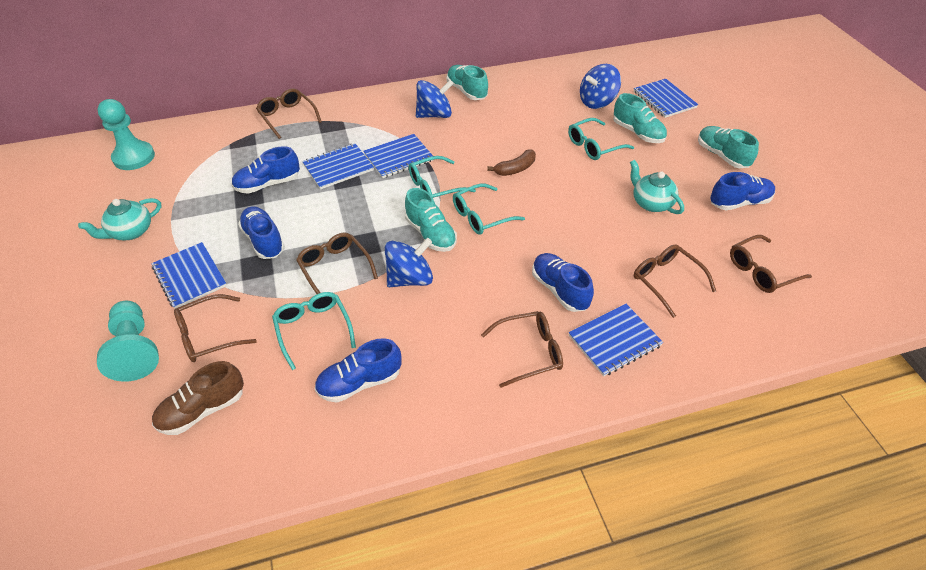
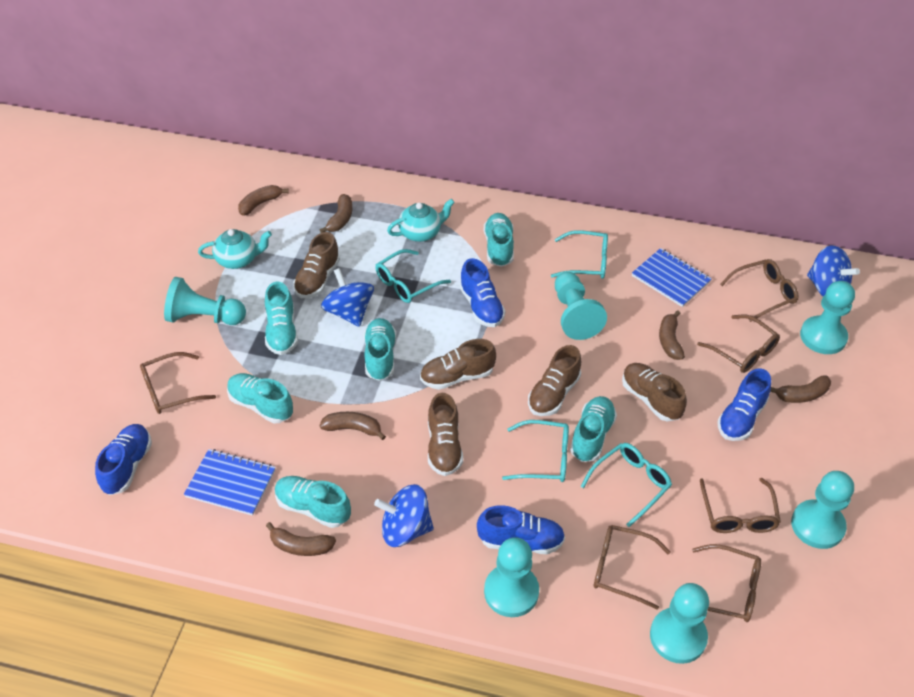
blue notebook: [151,242,227,309] [302,143,374,189] [363,134,433,178] [569,304,663,376] [634,79,699,118] = 5 -> [184,449,276,516] [632,248,712,307] = 2
blue shoe: [231,146,300,194] [238,206,285,259] [315,338,402,403] [532,253,594,312] [710,172,775,210] = 5 -> [95,424,152,495] [460,258,506,327] [477,505,565,554] [717,368,771,441] = 4
brown banana: [487,150,536,176] = 1 -> [238,185,289,216] [266,522,336,556] [319,412,386,440] [320,194,352,233] [659,310,685,360] [770,375,831,403] = 6
brown shoe: [152,361,244,435] = 1 -> [293,232,340,298] [420,339,496,390] [428,393,463,476] [528,345,581,416] [622,363,687,421] = 5
turquoise pawn: [97,99,155,170] [97,301,159,382] = 2 -> [164,277,246,325] [484,537,539,617] [555,272,607,340] [650,583,709,664] [791,471,854,549] [800,281,855,354] = 6
turquoise shoe: [405,188,457,252] [447,65,488,100] [613,93,667,143] [698,126,759,168] = 4 -> [227,373,293,423] [265,281,298,355] [275,476,351,528] [364,318,396,381] [484,213,514,267] [570,396,617,462] = 6

